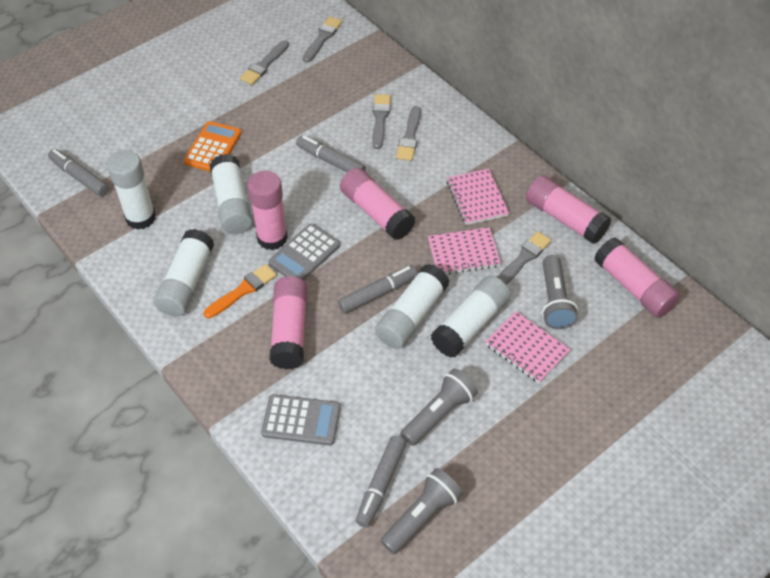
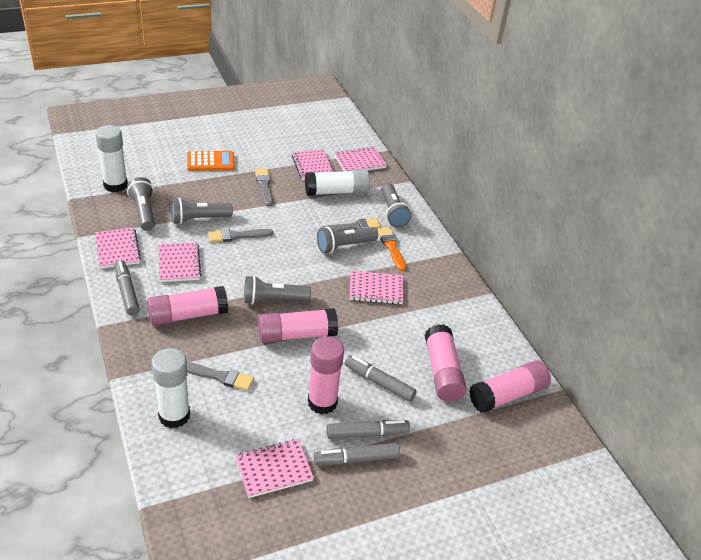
grey brush: [240,40,289,85] [303,17,342,63] [373,94,391,149] [396,106,421,161] [497,231,551,285] = 5 -> [187,362,254,391] [208,229,273,242] [255,169,273,207] [320,218,381,232] = 4
grey calculator: [261,394,341,446] [268,224,340,281] = 2 -> none = 0
grey flashlight: [380,468,463,554] [401,368,478,446] [542,255,578,329] = 3 -> [127,177,155,231] [171,198,233,225] [244,275,311,305] [317,227,378,254] [381,183,411,228] = 5
pink notebook: [428,227,501,274] [447,169,509,225] [485,311,570,383] = 3 -> [95,227,141,269] [159,242,201,282] [235,439,314,498] [292,150,333,180] [334,147,387,171] [349,271,403,304] = 6
white glue stick: [107,150,156,230] [154,229,214,317] [209,154,253,234] [375,264,450,349] [431,276,511,358] = 5 -> [95,125,128,192] [152,348,190,428] [305,170,370,196] = 3

